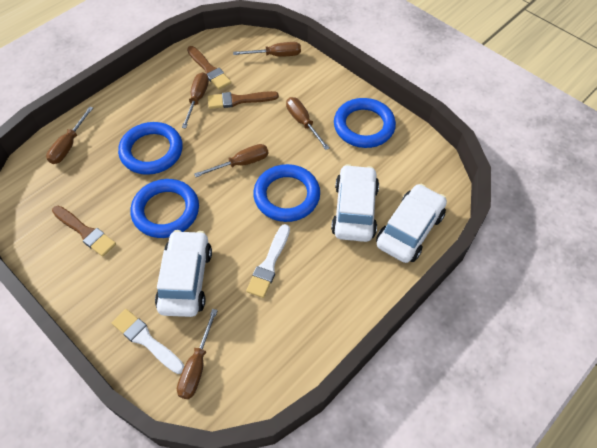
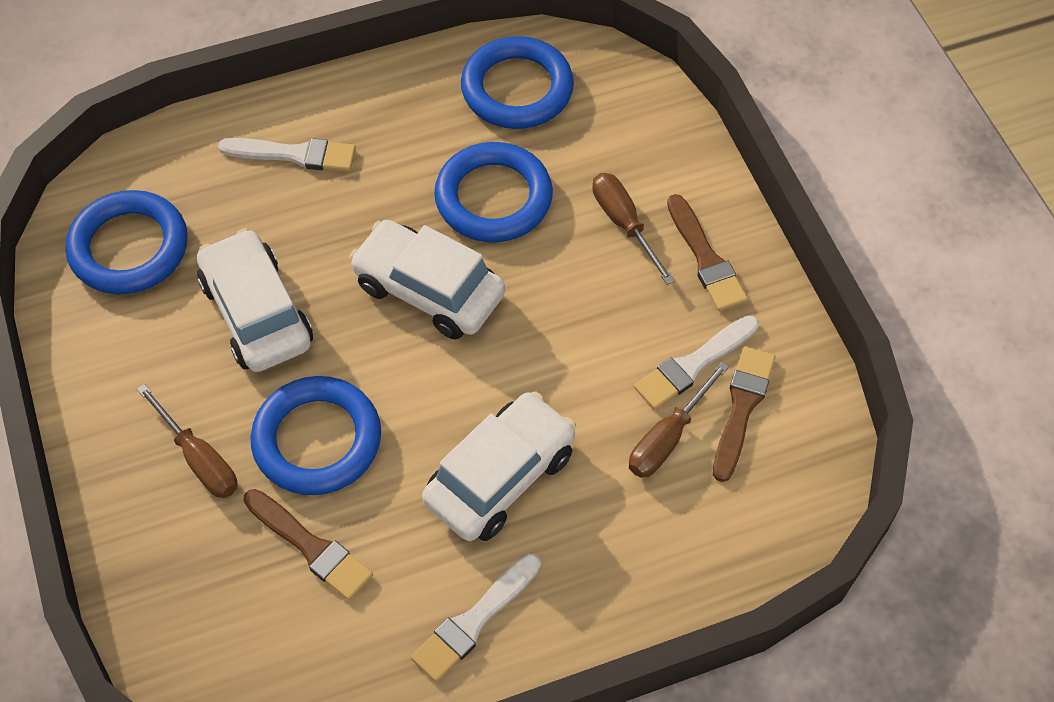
brown screwdriver: [46,106,93,164] [177,309,218,399] [182,72,209,128] [194,144,269,177] [233,42,301,57] [286,97,329,150] = 6 -> [137,384,238,498] [592,173,675,285] [629,362,729,478] = 3
white brush: [112,309,184,374] [246,224,290,298] = 2 -> [218,138,356,172] [411,554,541,682] [634,315,759,410] = 3

